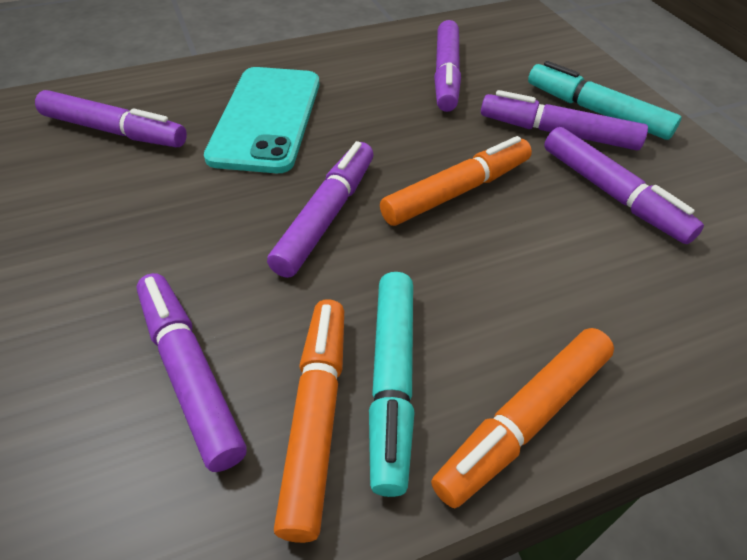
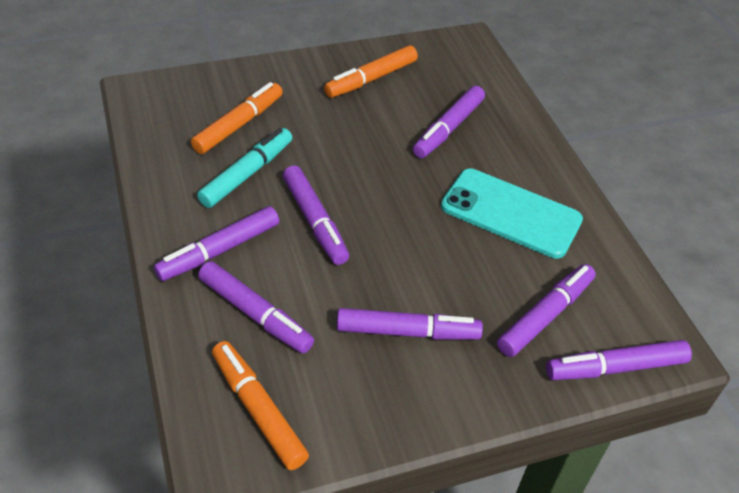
purple marker: [35,90,187,147] [137,273,247,472] [267,141,373,278] [434,20,461,112] [481,90,648,150] [544,127,704,244] = 6 -> [154,206,279,281] [198,261,314,354] [283,165,349,265] [337,308,483,340] [413,86,485,158] [497,264,596,357] [546,340,692,380] = 7
turquoise marker: [369,272,415,497] [528,61,682,140] = 2 -> [197,128,292,208] = 1

